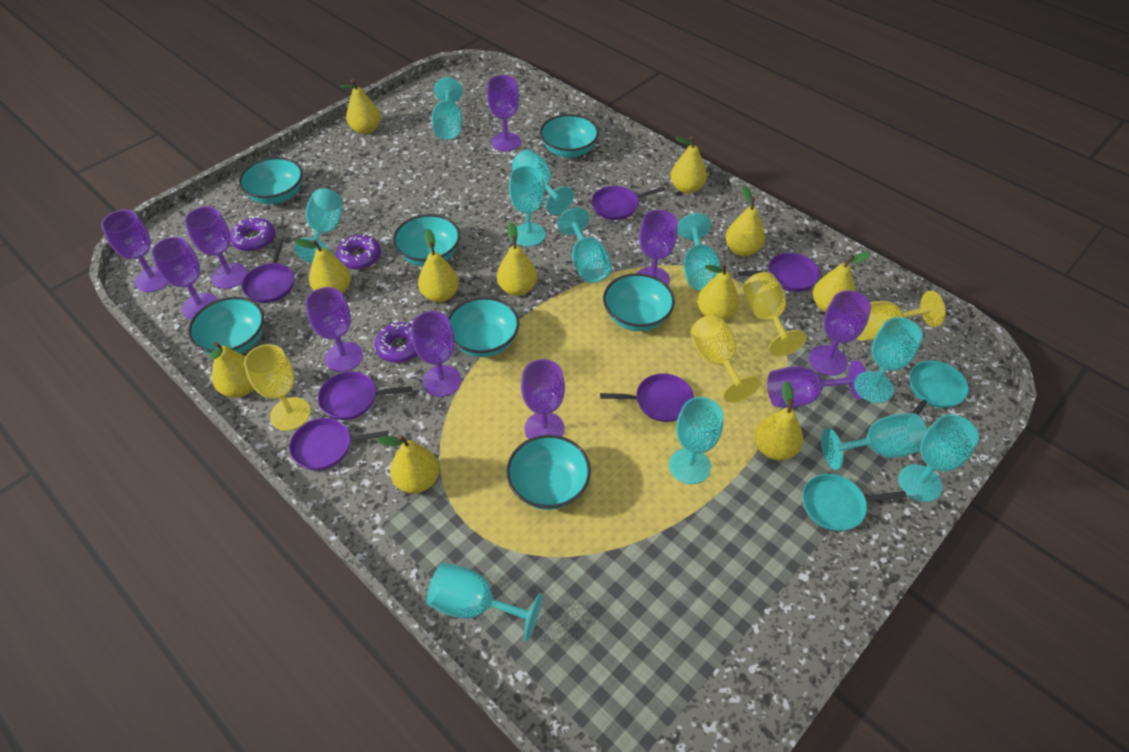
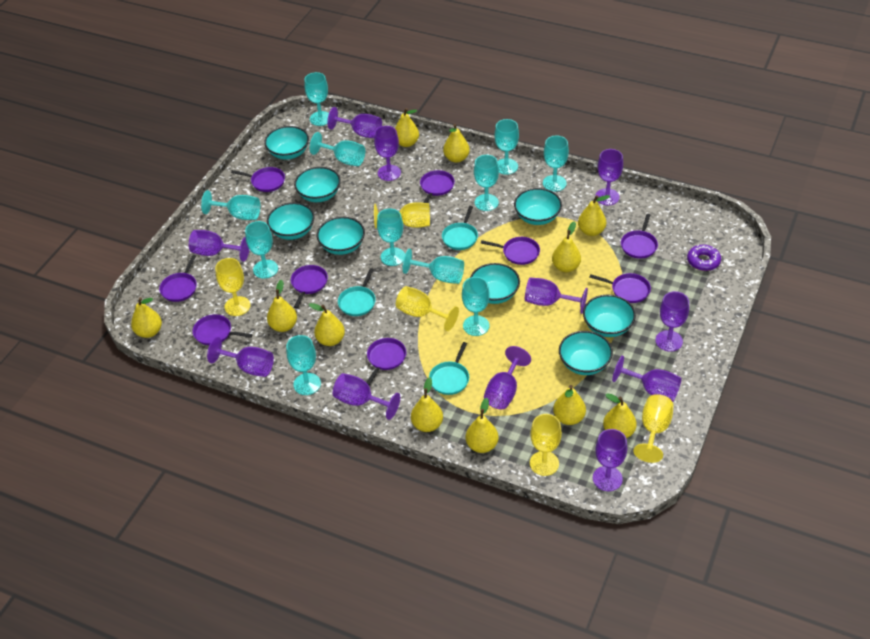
purple donut: [230,216,275,251] [336,234,381,269] [375,322,417,363] = 3 -> [687,244,721,271] = 1
purple goblet: [101,210,168,292] [151,237,218,320] [184,206,248,289] [305,287,363,372] [411,311,461,397] [487,75,521,151] [521,359,565,439] [637,210,677,286] [767,360,868,407] [809,290,871,376] = 10 -> [189,230,250,262] [207,337,274,377] [327,107,382,138] [333,373,400,420] [374,126,401,181] [484,346,531,409] [525,278,588,314] [593,429,627,491] [595,149,623,205] [612,356,682,402] [655,291,689,352] = 11
purple pan: [242,238,294,303] [289,418,388,470] [318,372,412,420] [592,186,665,220] [600,373,694,422] [738,253,820,292] = 6 -> [159,255,197,302] [193,314,252,345] [231,167,285,192] [291,265,328,309] [366,338,406,385] [420,170,455,203] [481,237,540,265] [589,273,651,303] [621,214,658,259] = 9
turquoise bowl: [188,297,264,354] [239,157,303,204] [393,214,460,266] [448,297,519,357] [506,435,591,510] [540,114,599,158] [603,273,675,331] = 7 -> [264,126,309,160] [267,202,315,240] [294,167,341,202] [317,217,365,255] [470,263,520,304] [514,188,562,225] [559,331,613,375] [583,295,636,337] = 8
turquoise pan: [803,474,907,531] [909,360,969,415] = 2 -> [338,268,376,316] [429,342,469,395] [442,206,478,250] = 3
yellow goblet: [244,344,311,431] [690,314,761,403] [743,272,806,356] [857,291,945,341] = 4 -> [215,258,250,316] [374,202,430,228] [396,286,459,331] [530,414,562,476] [633,394,673,463] = 5

